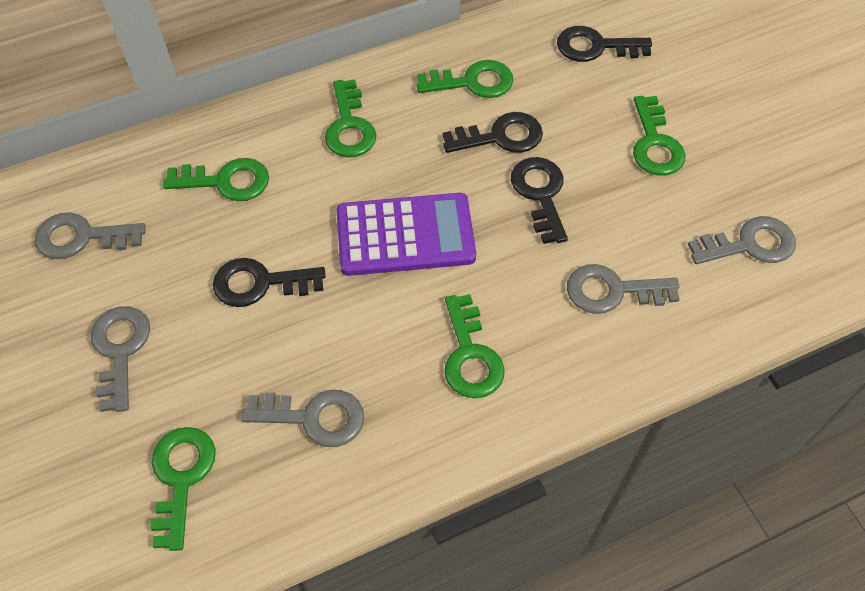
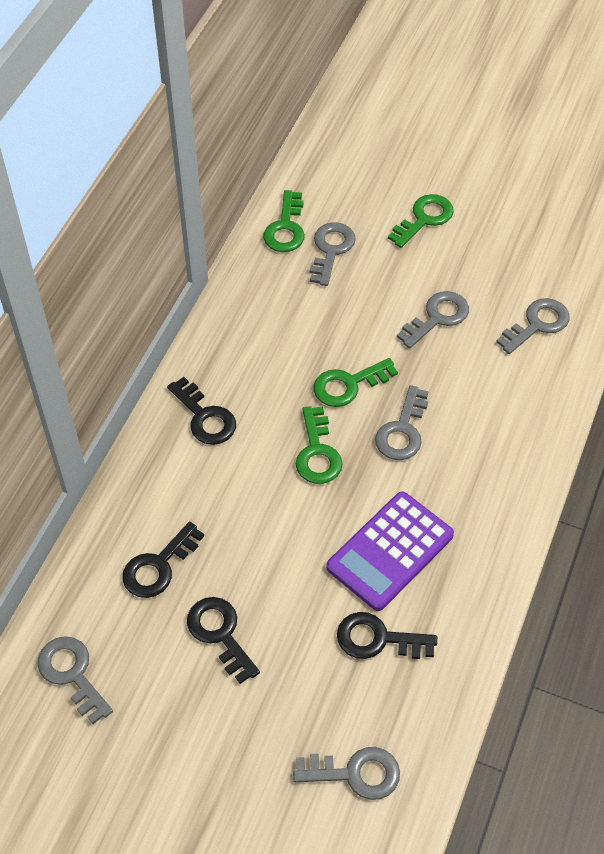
green key: [150,427,216,551] [163,158,269,201] [325,80,377,157] [417,60,513,98] [444,294,505,398] [633,96,686,175] = 6 -> [263,190,305,252] [296,406,343,484] [314,358,398,407] [388,194,454,248] = 4
grey key: [35,212,146,259] [91,306,150,412] [242,390,364,447] [567,264,680,314] [688,216,796,264] = 5 -> [38,636,113,724] [293,747,400,800] [310,222,356,286] [375,385,429,460] [397,291,469,348] [496,298,570,354] = 6

